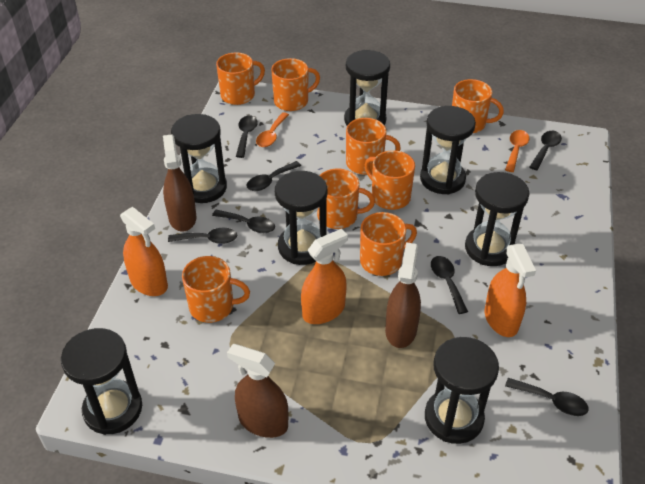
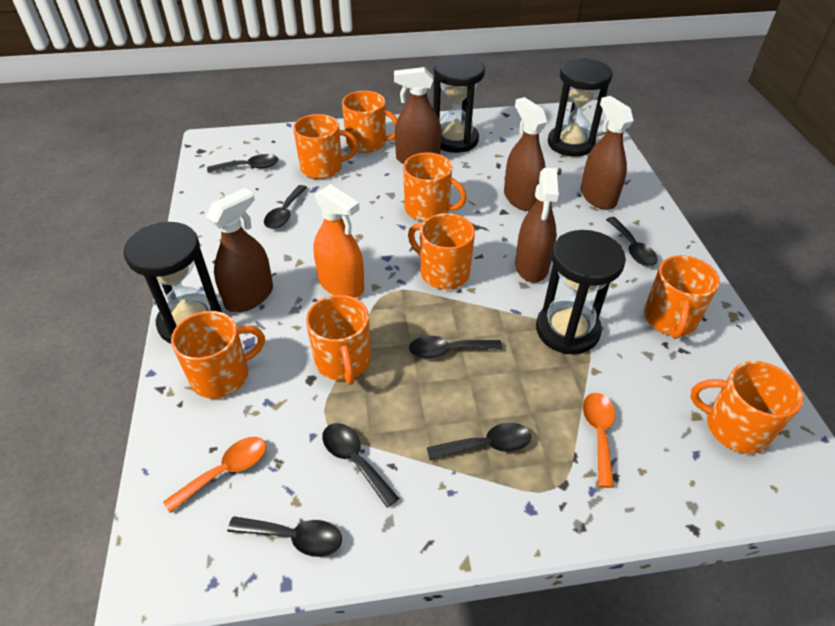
black hourglass: [61,328,142,435] [171,114,227,203] [275,171,327,265] [344,50,390,126] [420,106,476,194] [425,337,499,444] [465,172,529,266] = 7 -> [124,222,222,344] [433,55,485,153] [536,230,626,354] [548,58,612,157] = 4
brown spray bottle: [163,134,196,231] [227,344,289,438] [385,242,421,348] = 3 -> [206,188,273,312] [394,67,442,164] [504,97,547,211] [515,168,559,283] [581,96,634,210] = 5
orange spray bottle: [120,207,168,296] [301,229,348,324] [485,244,536,337] = 3 -> [314,184,364,298] = 1

